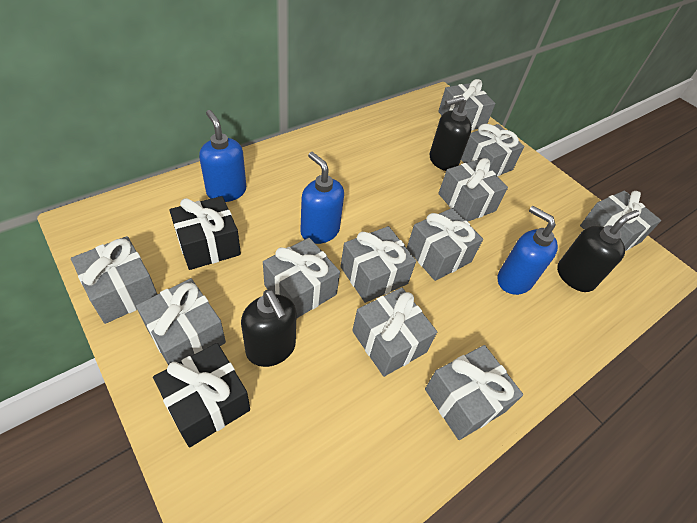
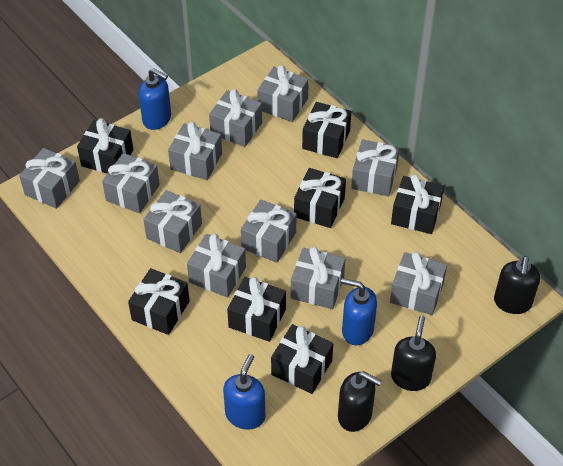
black gift: [153,343,250,448] [170,196,241,270] = 2 -> [77,118,133,174] [128,268,190,335] [227,277,286,342] [271,324,333,394] [294,168,346,228] [302,102,351,158] [391,174,444,234] = 7

